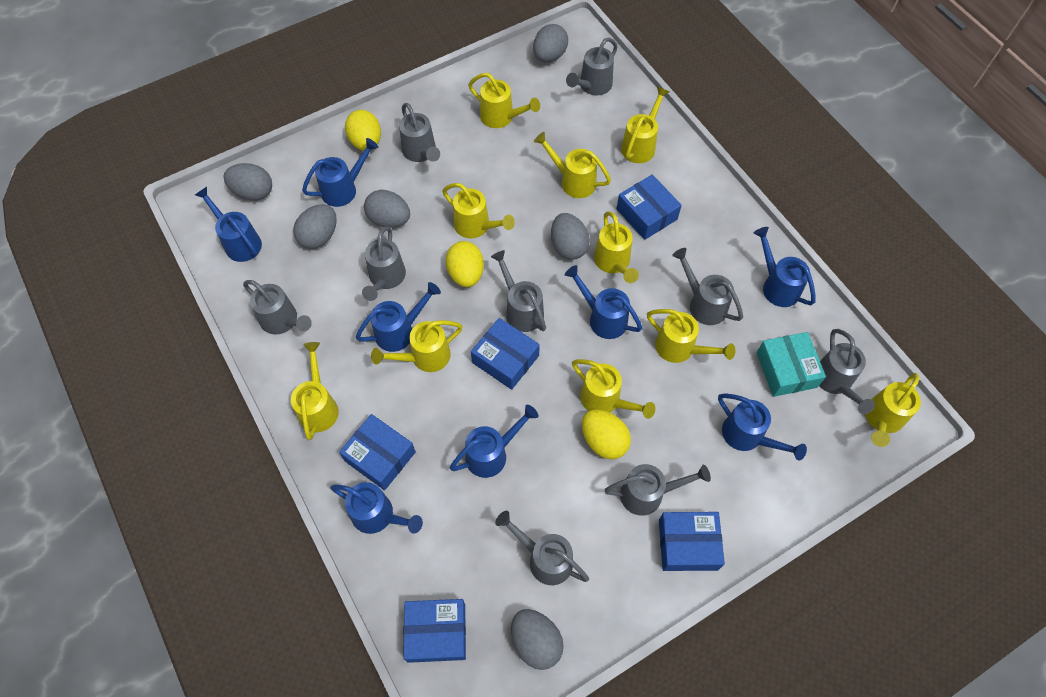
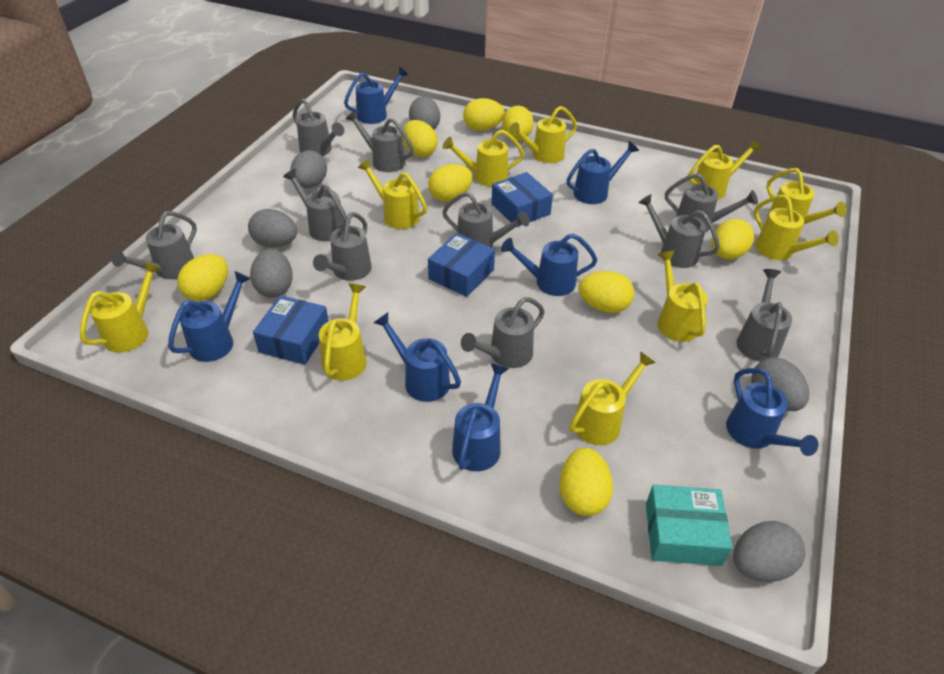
blue box: [339,414,416,490] [403,599,466,663] [471,318,540,390] [616,175,682,240] [659,512,725,571] = 5 -> [253,295,329,365] [428,233,495,297] [491,172,553,227] = 3
blue watering can: [195,187,262,262] [302,138,378,207] [330,482,423,534] [356,282,441,352] [450,405,538,478] [565,265,642,339] [718,393,807,461] [754,227,816,307] = 8 -> [168,271,251,362] [344,67,409,124] [374,312,461,402] [452,363,509,471] [501,233,597,296] [567,141,639,204] [726,368,818,456] = 7
grey watering can: [243,280,312,335] [362,226,406,301] [399,103,440,162] [491,250,546,332] [495,511,589,585] [566,38,617,95] [605,464,711,516] [672,248,743,325] [819,329,875,414] = 9 -> [111,211,197,279] [283,169,347,241] [293,99,344,156] [313,212,372,281] [346,110,414,172] [442,192,529,247] [461,297,545,368] [638,194,720,268] [665,173,758,233] [736,269,792,362] = 10
yellow egg: [345,110,381,151] [446,241,484,287] [582,409,631,459] = 3 -> [177,254,228,301] [402,120,438,157] [428,164,472,202] [463,98,505,131] [502,106,534,141] [560,448,613,516] [579,271,634,313] [712,219,754,259] = 8

